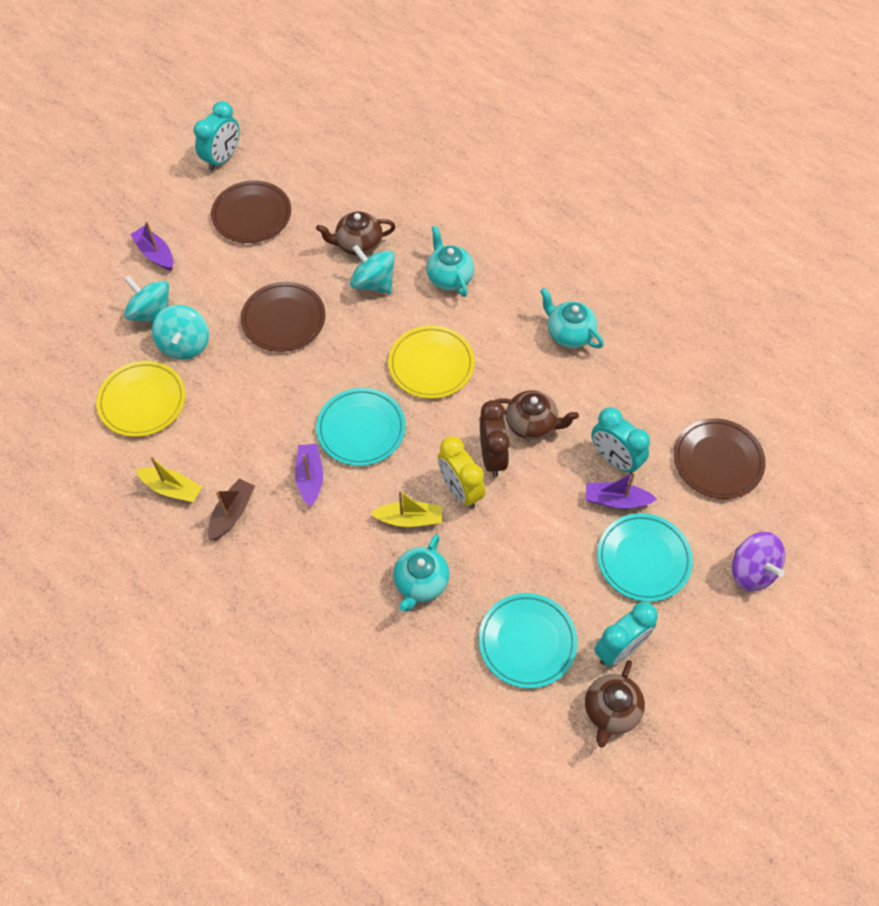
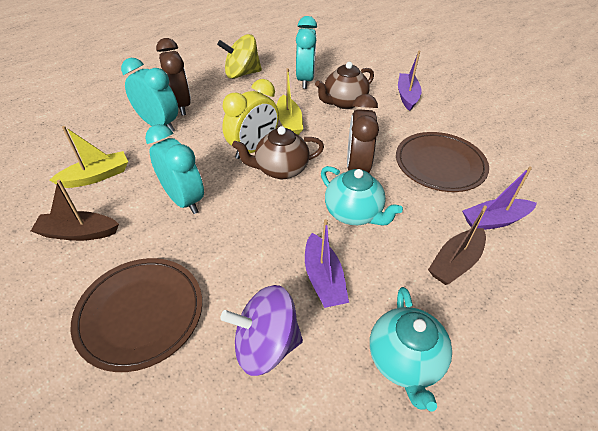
brown boat: [208,479,255,540] = 1 -> [31,180,119,241] [428,206,487,285] = 2
brown clock: [480,400,510,477] = 1 -> [156,38,191,115] [347,94,379,173] = 2
brown plate: [211,181,291,243] [241,282,325,352] [674,418,766,499] = 3 -> [70,258,202,372] [396,132,489,192] = 2
brown teapot: [316,211,396,256] [495,390,579,440] [585,660,645,748] = 3 -> [232,126,324,179] [315,62,374,109] = 2
turquoise plate: [316,388,406,466] [478,593,578,689] [597,513,693,602] = 3 -> none = 0
turquoise spinning top: [124,276,169,322] [152,305,209,360] [350,245,395,294] = 3 -> none = 0
turquoise teapot: [393,534,449,611] [426,225,474,297] [540,288,604,348] = 3 -> [321,166,403,226] [370,287,452,411] = 2
yellow plate: [96,361,185,437] [388,325,475,399] = 2 -> none = 0
yellow spinning top: none = 0 -> [217,34,262,79] = 1

